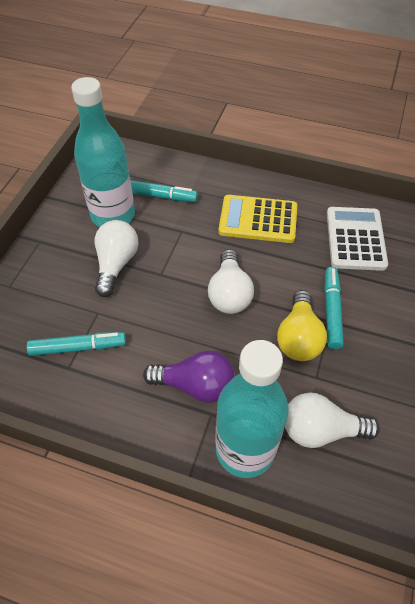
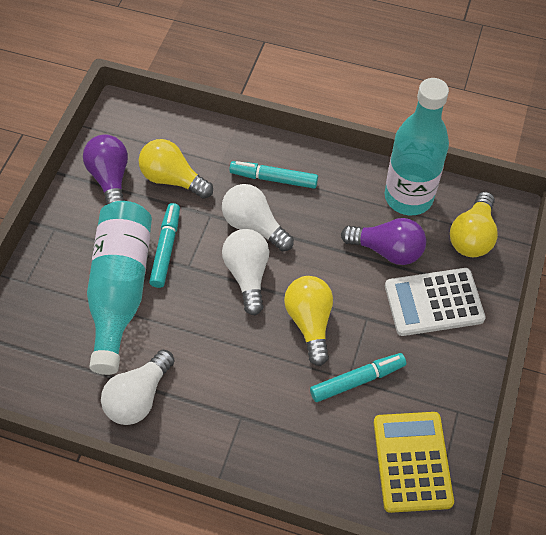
purple light bulb: [143,351,235,402] = 1 -> [83,134,128,205] [341,218,426,265] = 2
yellow light bulb: [277,290,327,361] = 1 -> [139,139,213,199] [284,276,333,366] [450,192,498,257] = 3

